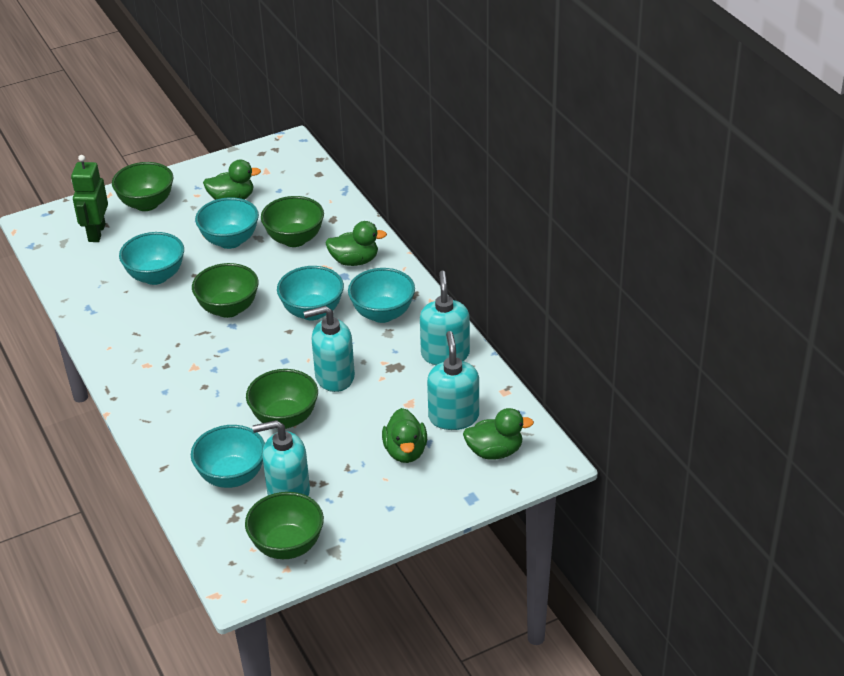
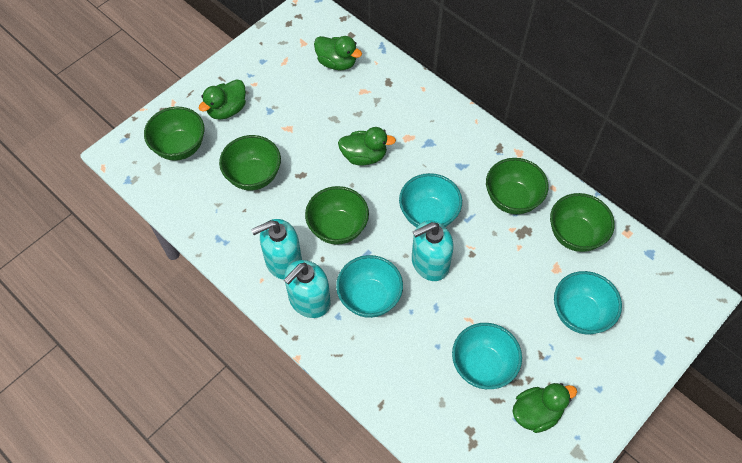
green robot: [71,155,108,242] = 1 -> none = 0
turquoise bowl: [119,232,184,285] [191,425,265,488] [195,197,259,249] [277,266,344,321] [348,268,415,323] = 5 -> [336,255,403,318] [399,173,462,227] [452,323,522,389] [554,271,622,334] = 4
turquoise soap dispenser: [252,420,310,496] [303,306,355,392] [420,271,470,365] [427,331,479,430] = 4 -> [251,219,302,280] [284,260,331,318] [412,221,454,281] = 3

